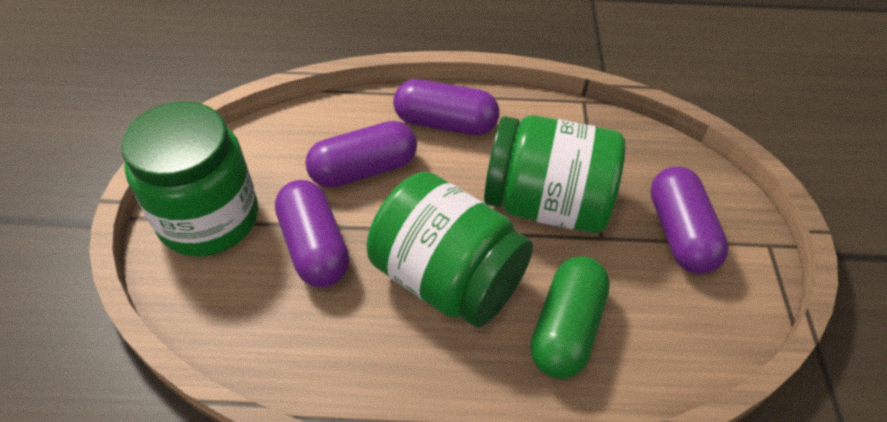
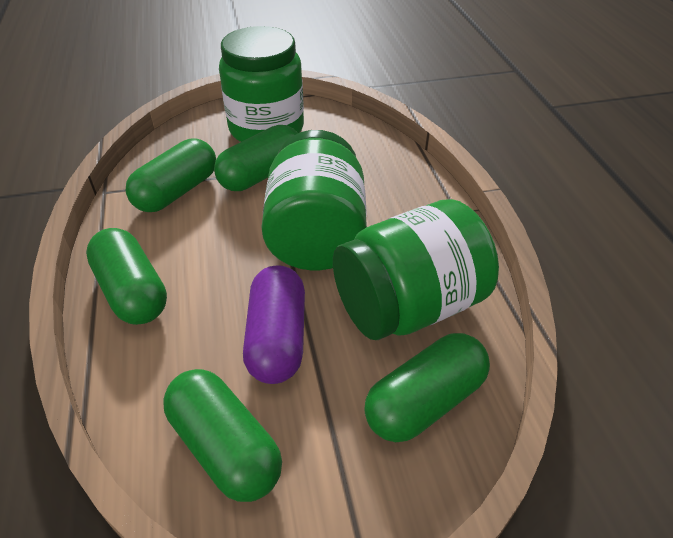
green capsule: [530,256,610,379] = 1 -> [86,228,167,325] [126,138,216,212] [163,369,282,502] [214,125,298,191] [364,333,490,442] = 5
purple capsule: [275,180,350,288] [305,121,417,188] [393,79,499,135] [650,166,729,274] = 4 -> [243,265,305,384] = 1

